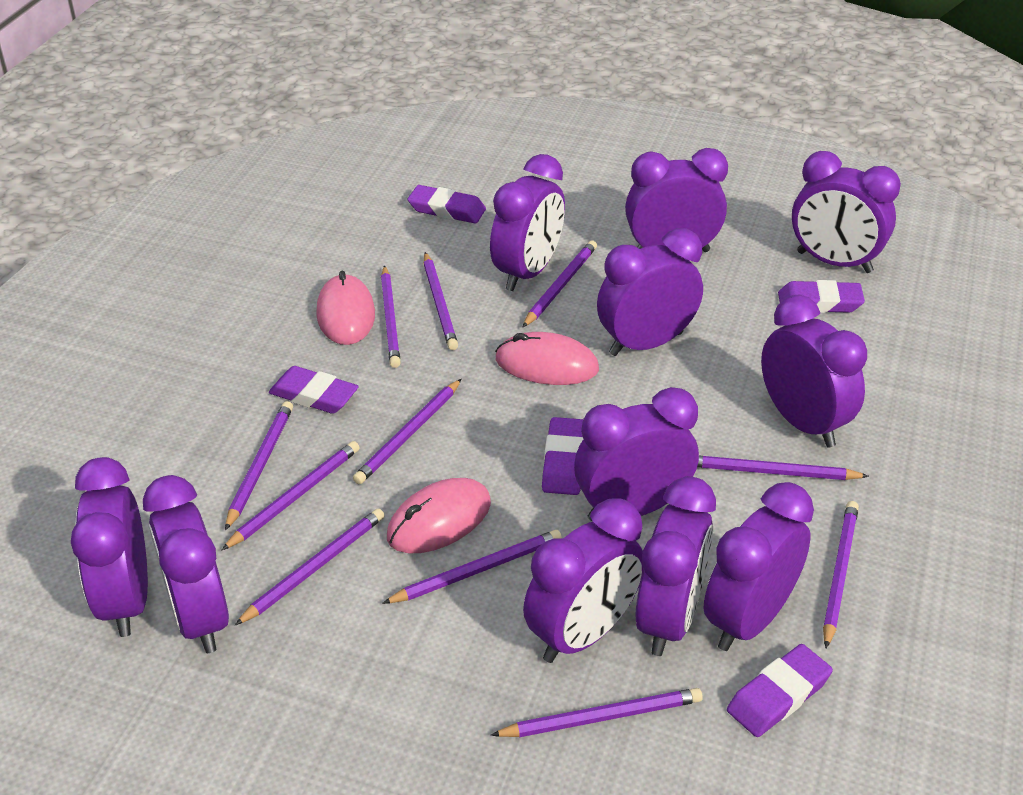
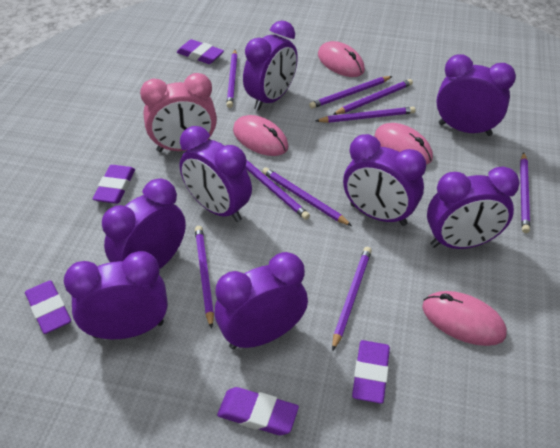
pink clock: none = 0 -> [140,73,217,152] = 1
pink mouse: [316,271,375,345] [387,478,491,553] [495,332,599,385] = 3 -> [233,115,288,156] [318,41,365,77] [374,123,433,165] [422,291,507,346] = 4
purple clock: [71,457,148,637] [143,475,229,653] [490,154,565,291] [523,498,643,663] [574,387,699,522] [597,228,703,356] [625,148,728,252] [636,476,716,656] [704,482,814,651] [761,295,867,448] [792,151,901,273] = 11 -> [64,251,168,339] [102,179,186,269] [179,126,252,222] [215,252,308,350] [243,21,298,111] [343,134,426,226] [427,166,519,249] [436,54,516,136] = 8
purple pencil: [221,441,360,551] [225,401,293,531] [235,508,385,625] [353,379,461,484] [381,265,401,368] [382,530,562,604] [424,252,458,350] [491,688,703,737] [522,240,597,328] [697,455,869,480] [823,501,859,648] = 11 -> [195,226,214,329] [226,50,237,108] [245,160,310,220] [262,167,352,226] [309,76,393,109] [315,107,415,123] [332,247,372,351] [333,79,413,115] [520,152,530,233] = 9

